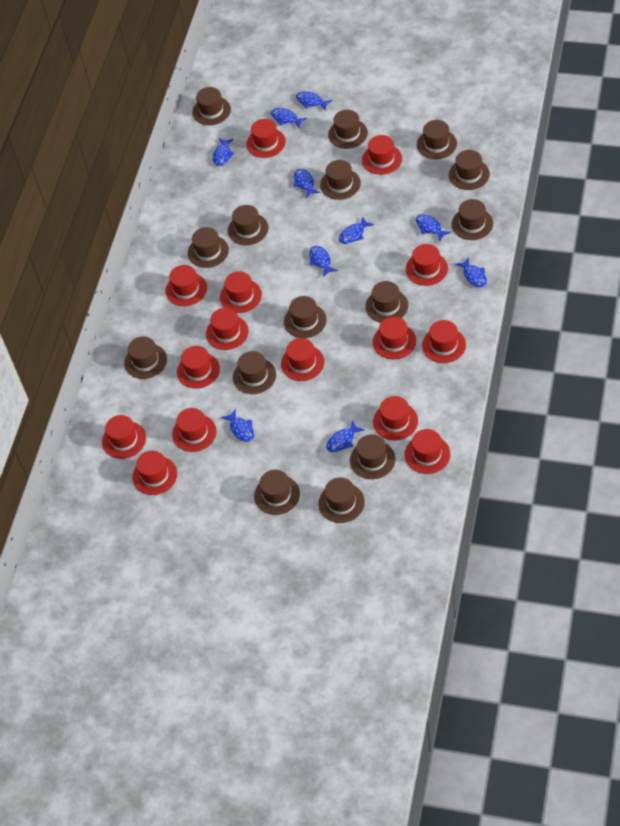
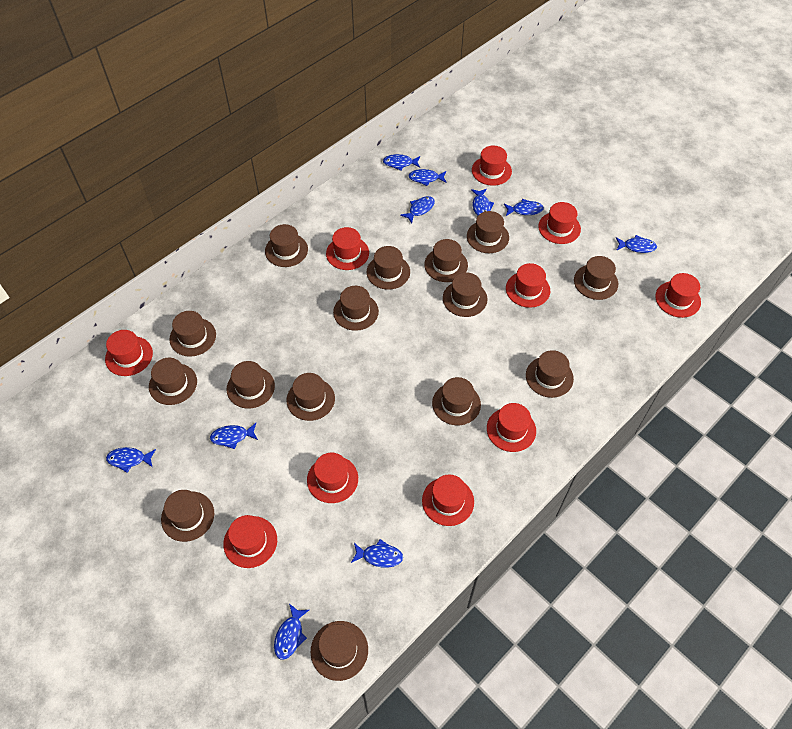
red hat: [102,415,146,459] [132,451,177,495] [165,265,207,306] [172,408,216,452] [177,346,220,389] [206,308,249,350] [220,271,262,313] [246,119,286,158] [281,338,324,381] [362,135,402,175] [373,317,416,360] [373,396,418,440] [405,429,450,474] [406,244,448,286] [422,320,466,363] = 15 -> [105,330,153,376] [223,515,277,568] [307,453,358,503] [326,227,369,270] [422,474,474,526] [472,145,512,186] [487,403,536,452] [506,263,550,308] [538,202,581,244] [655,273,701,318] = 10

